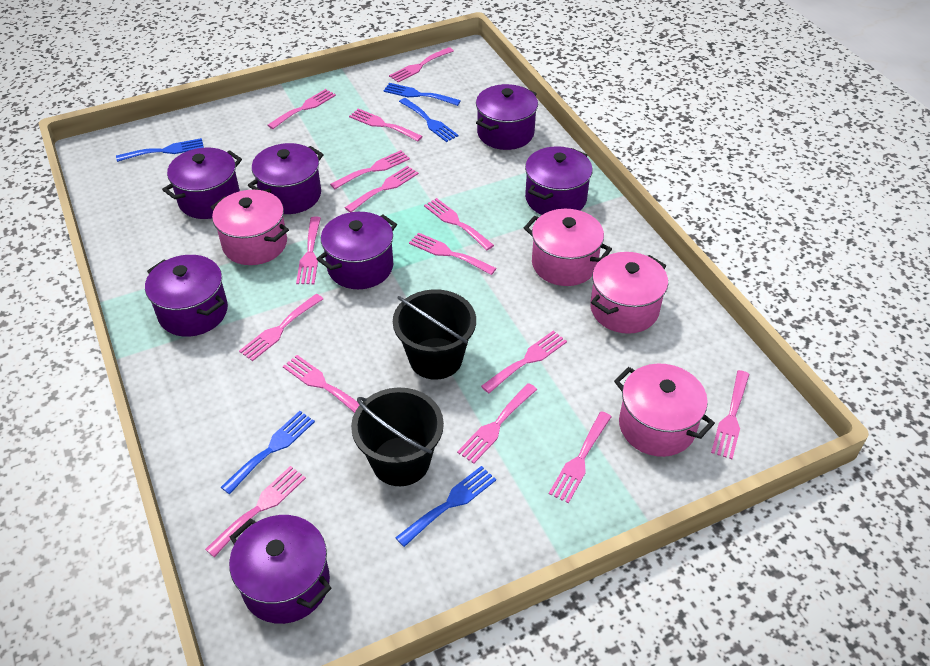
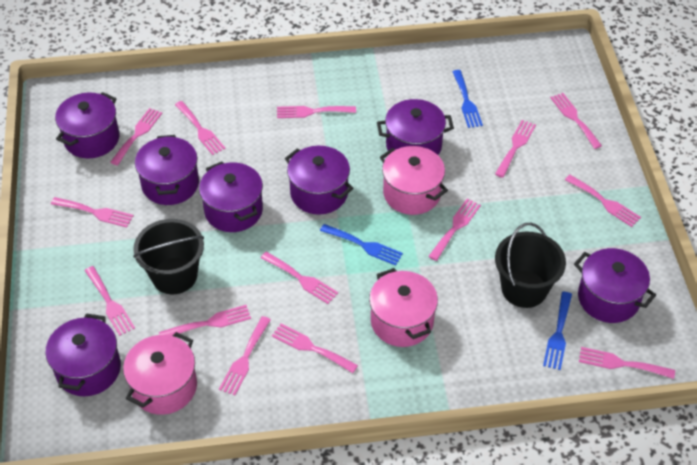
blue fork: [116,138,204,162] [221,411,315,494] [383,83,461,106] [395,466,496,547] [399,98,458,142] = 5 -> [320,224,403,266] [452,70,483,128] [543,292,572,370] = 3
pink fork: [205,466,306,557] [239,294,323,361] [267,89,336,129] [283,355,359,413] [296,216,321,284] [330,150,410,189] [345,166,419,212] [349,109,423,141] [389,47,454,83] [409,232,497,275] [424,198,494,250] [457,383,537,464] [481,331,567,393] [549,411,612,504] [711,370,749,459] = 15 -> [51,197,134,228] [85,266,135,336] [110,108,162,166] [159,305,251,336] [175,101,226,155] [219,316,271,396] [261,252,338,304] [272,323,358,373] [277,106,356,118] [428,199,481,261] [495,120,536,178] [550,93,602,149] [565,175,641,227] [579,347,675,379] = 14
pink pot: [211,190,289,265] [524,209,612,286] [590,252,668,334] [614,364,715,457] = 4 -> [123,332,197,415] [369,268,438,347] [380,146,448,215] = 3

